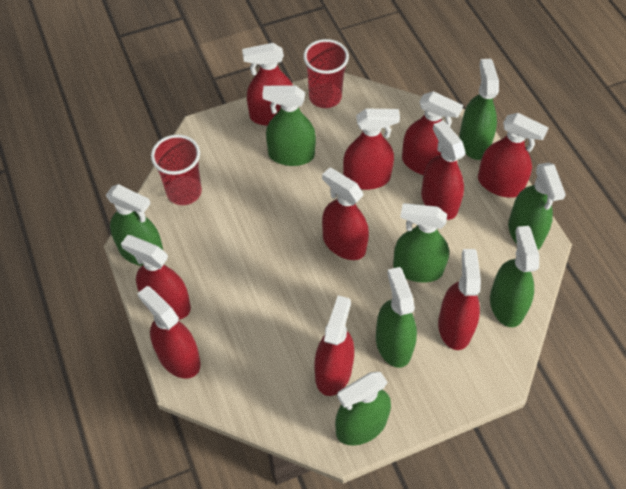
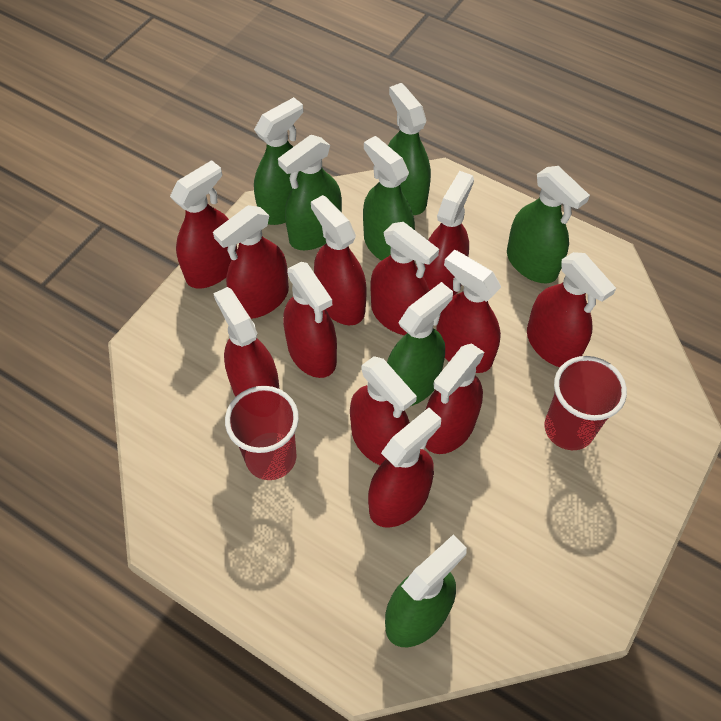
green spray bottle: [106,184,163,266] [262,85,316,166] [335,372,391,445] [376,267,417,368] [393,203,449,283] [459,59,499,160] [490,226,539,327] [508,162,566,250] = 8 -> [254,97,303,225] [278,135,342,250] [363,136,415,261] [385,535,467,647] [387,282,453,406] [388,83,431,215] [507,166,590,283] = 7
red spray bottle: [121,235,191,320] [137,286,201,378] [242,43,293,126] [314,295,354,396] [322,167,369,260] [343,109,400,190] [402,91,463,175] [421,120,466,220] [438,249,481,350] [478,113,548,198] = 10 -> [170,160,237,288] [213,205,289,319] [213,287,280,397] [283,262,337,378] [311,195,367,325] [350,356,417,465] [368,408,441,528] [370,222,439,335] [423,171,474,296] [426,343,485,454] [436,250,501,373] [527,252,616,367] = 12

